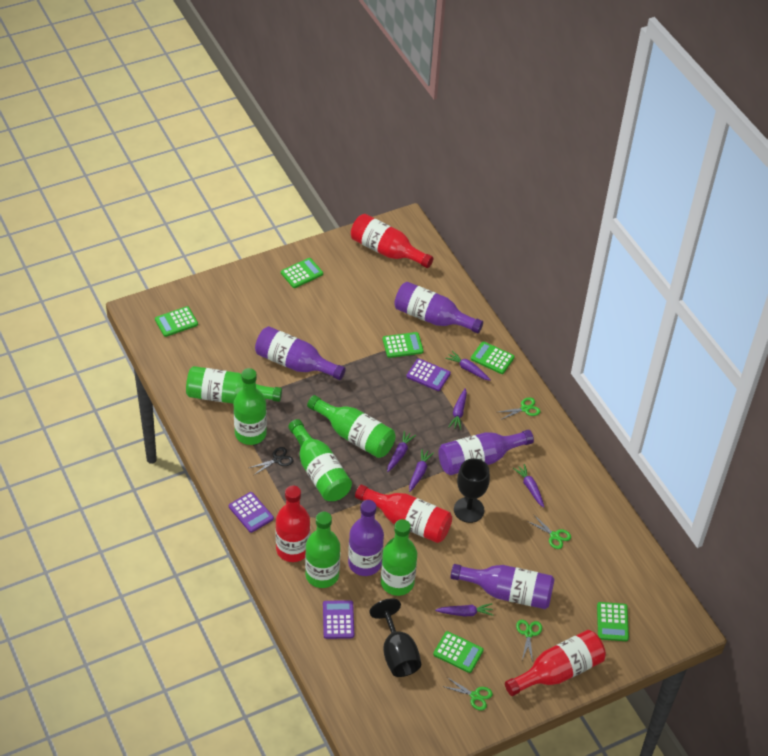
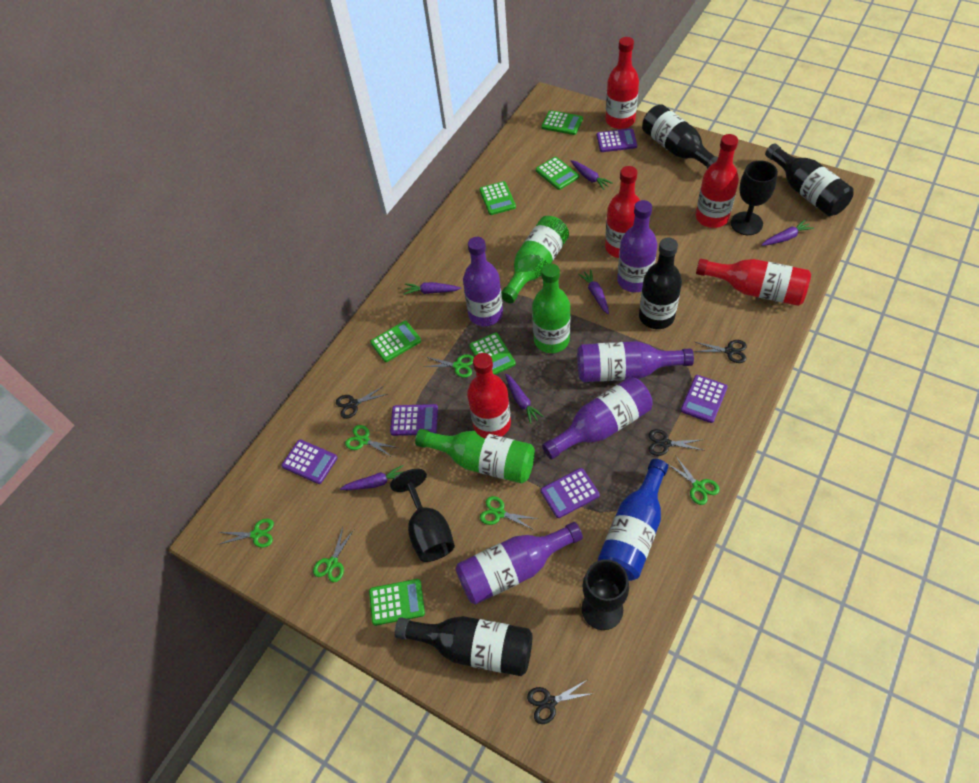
black bottle: none = 0 -> [395,616,532,676] [639,238,682,329] [642,104,718,169] [765,143,854,216] = 4
black goblet: [370,598,421,677] [454,458,490,523] = 2 -> [390,469,455,562] [582,559,629,630] [731,160,778,235] = 3
black scissors: [249,447,294,476] = 1 -> [336,386,388,419] [527,680,594,724] [649,429,704,456] [694,340,747,363] = 4
blue bottle: none = 0 -> [598,459,668,581] = 1
green bottle: [186,366,282,404] [234,368,267,445] [288,419,352,501] [305,512,340,588] [307,395,396,458] [381,519,417,596] = 6 -> [415,429,535,483] [501,216,569,303] [532,263,571,353] = 3
green scissors: [442,677,493,710] [499,397,540,420] [516,620,542,662] [527,514,571,549] = 4 -> [217,519,274,548] [313,527,354,582] [345,425,399,457] [425,354,474,378] [480,496,539,530] [668,455,720,505] = 6
purple calculator: [229,492,274,533] [323,600,354,639] [406,358,451,391] = 3 -> [282,439,337,484] [390,404,438,436] [541,468,600,518] [597,128,637,152] [681,375,728,423] = 5
red bottle: [276,485,310,562] [351,214,434,268] [355,484,452,543] [505,630,606,696] = 4 -> [467,353,511,437] [605,37,639,129] [605,166,640,258] [696,134,739,228] [696,259,811,306] = 5

